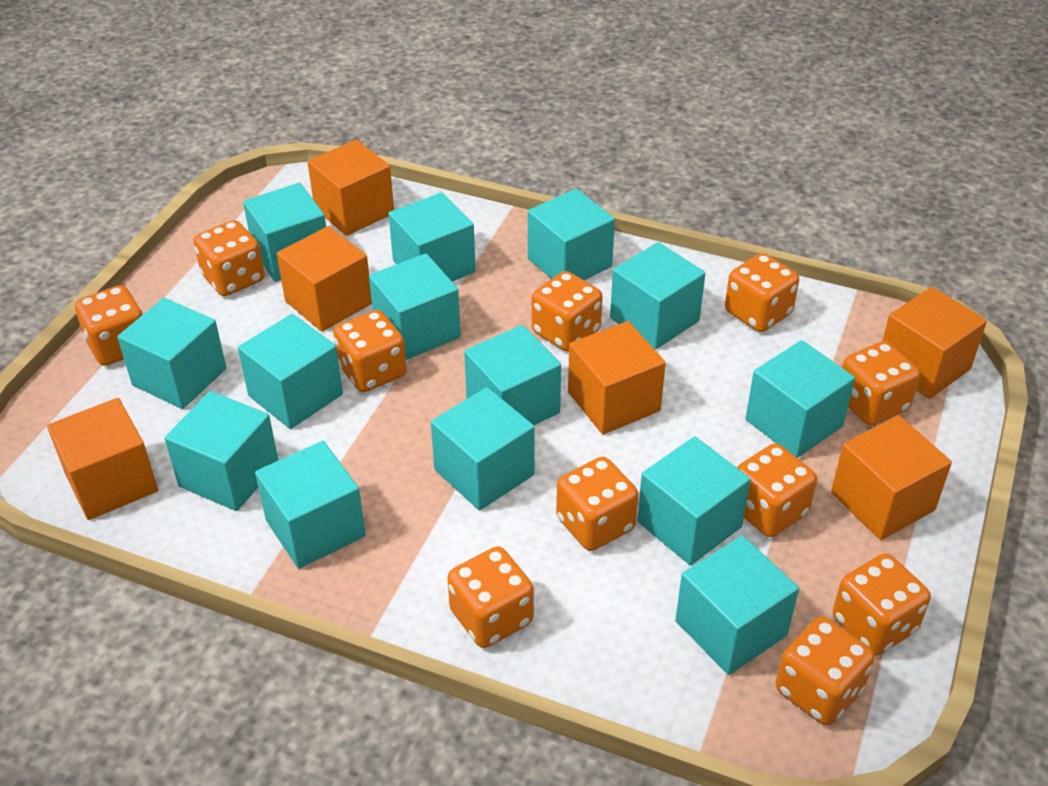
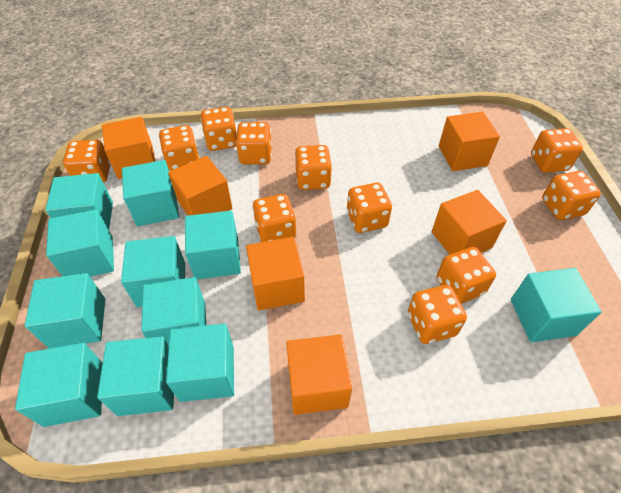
turquoise cube: [117,298,226,409] [165,391,279,511] [238,314,343,429] [243,183,326,282] [255,441,366,569] [369,253,461,360] [388,192,476,281] [431,387,535,510] [464,325,561,425] [528,189,615,280] [610,242,705,350] [637,436,751,565] [675,535,799,675] [745,340,855,458] = 14 -> [15,343,103,427] [25,273,105,349] [45,173,113,230] [46,209,114,277] [97,336,174,416] [121,236,185,307] [122,160,179,226] [141,277,206,345] [166,324,234,402] [185,211,241,279] [511,268,601,342] = 11

